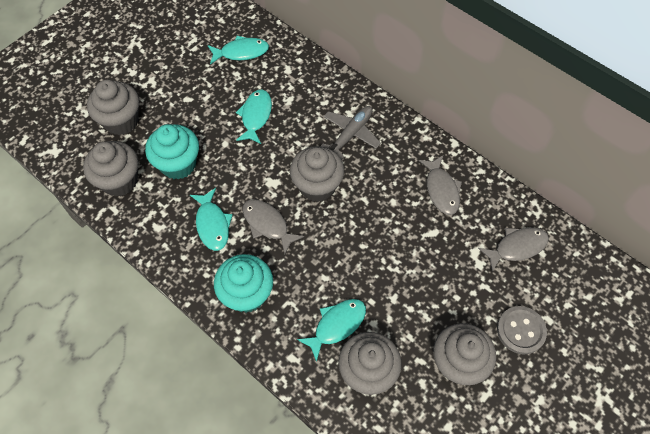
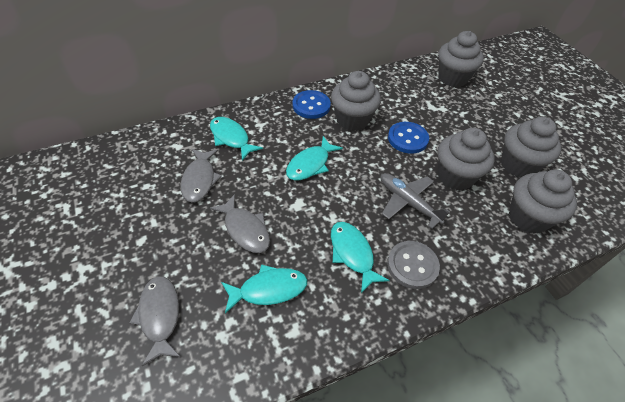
blue button: none = 0 -> [293,90,331,119] [388,122,429,154] = 2
turquoise cupcake: [145,124,199,180] [214,254,273,313] = 2 -> none = 0

